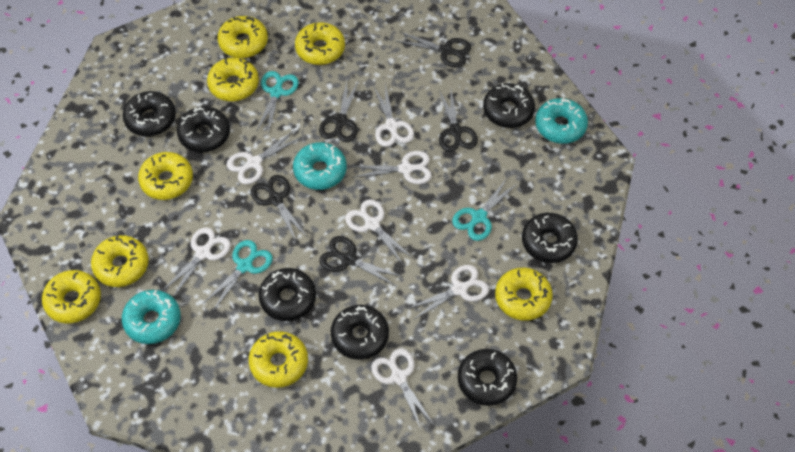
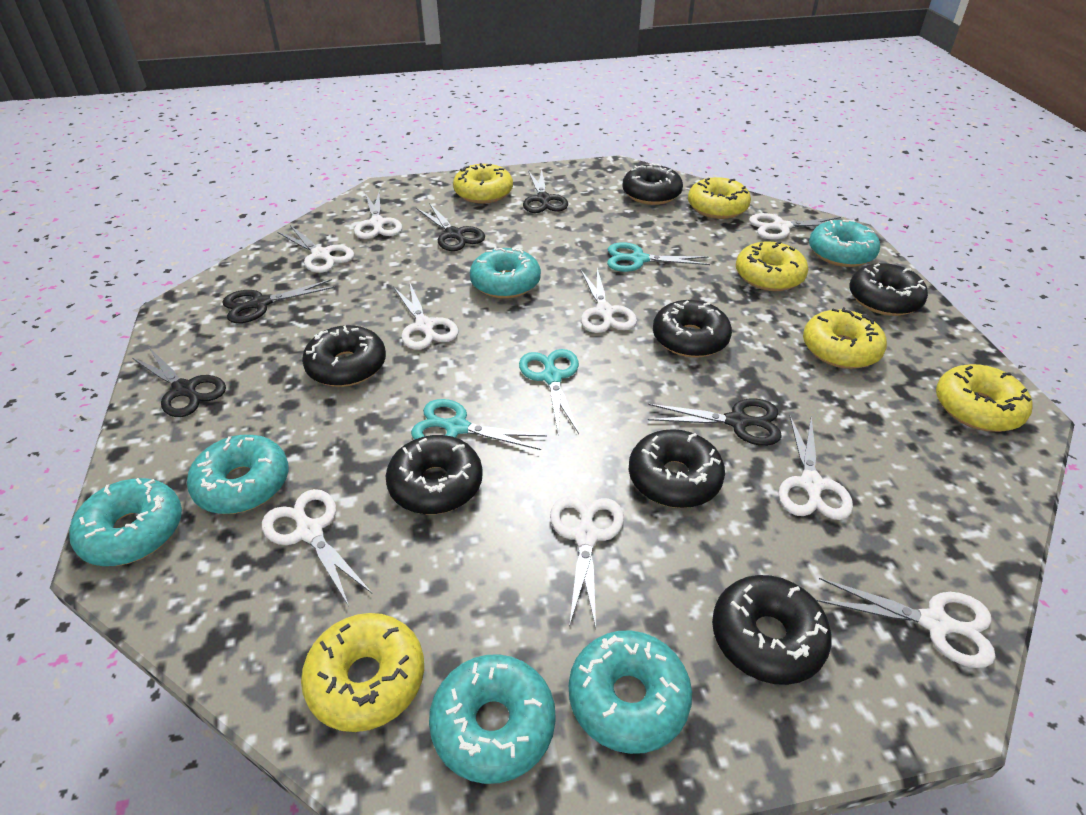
turquoise donut: [122,290,181,344] [293,142,347,190] [535,98,588,144] = 3 -> [69,478,182,566] [187,435,288,514] [429,654,556,784] [470,247,541,298] [569,630,692,754] [809,220,880,267] = 6
white scissors: [162,227,231,298] [226,130,302,184] [345,199,414,265] [351,151,432,184] [371,349,434,429] [373,84,414,147] [406,265,489,320] = 7 -> [262,489,372,606] [277,225,354,273] [354,191,402,239] [394,281,458,350] [550,496,624,628] [581,268,637,333] [749,213,841,240] [778,416,853,520] [817,578,996,668] = 9
yellow donut: [42,270,101,323] [91,235,149,287] [138,152,193,200] [207,57,259,101] [218,16,268,58] [249,331,308,388] [295,22,345,65] [495,268,553,321] = 8 -> [301,613,424,732] [453,163,513,204] [688,177,751,219] [736,241,808,291] [803,307,887,369] [936,364,1033,432] = 6

